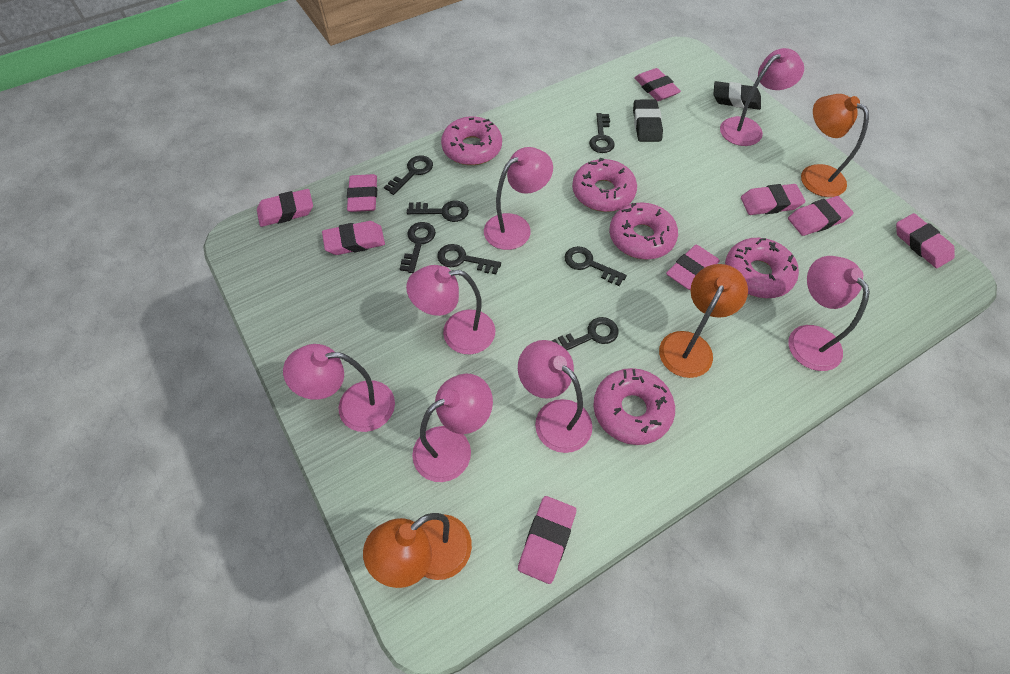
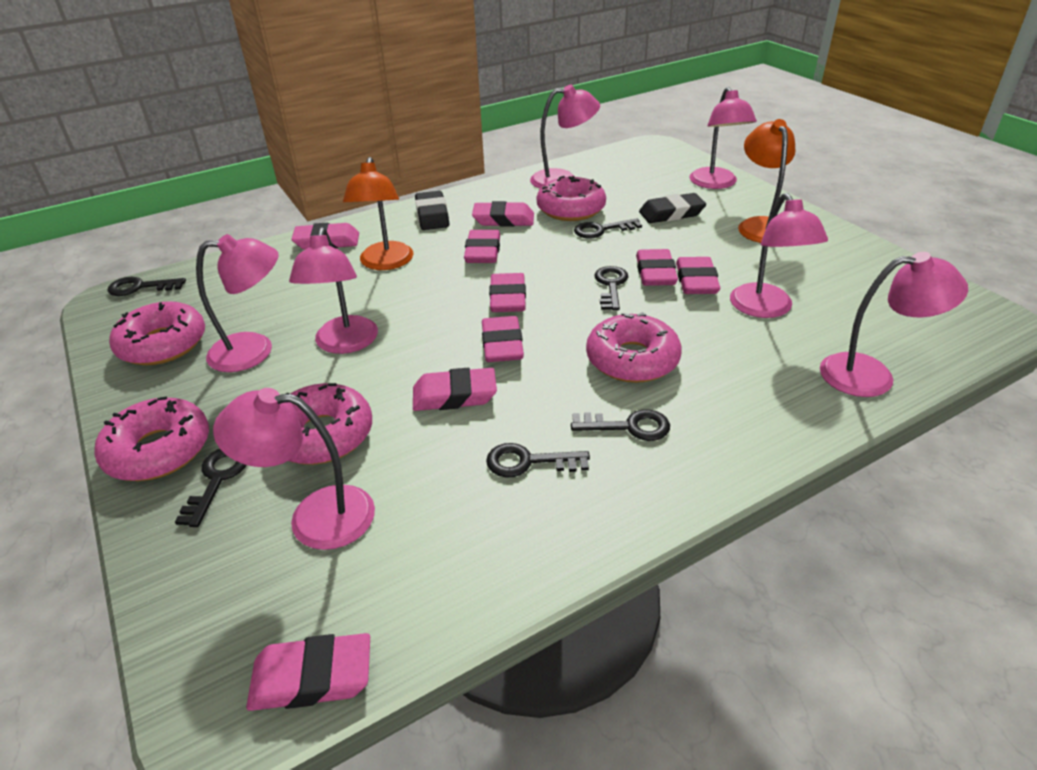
black key: [384,155,433,195] [400,222,436,273] [407,201,469,222] [437,244,501,274] [552,317,619,350] [564,246,627,286] [589,113,615,153] = 7 -> [107,277,186,296] [175,449,246,527] [486,443,590,478] [571,409,670,441] [574,218,642,239] [594,266,628,310] = 6
orange lamp: [363,513,472,588] [659,264,748,378] [801,94,869,197] = 3 -> [343,157,413,270] [738,119,795,243] = 2

